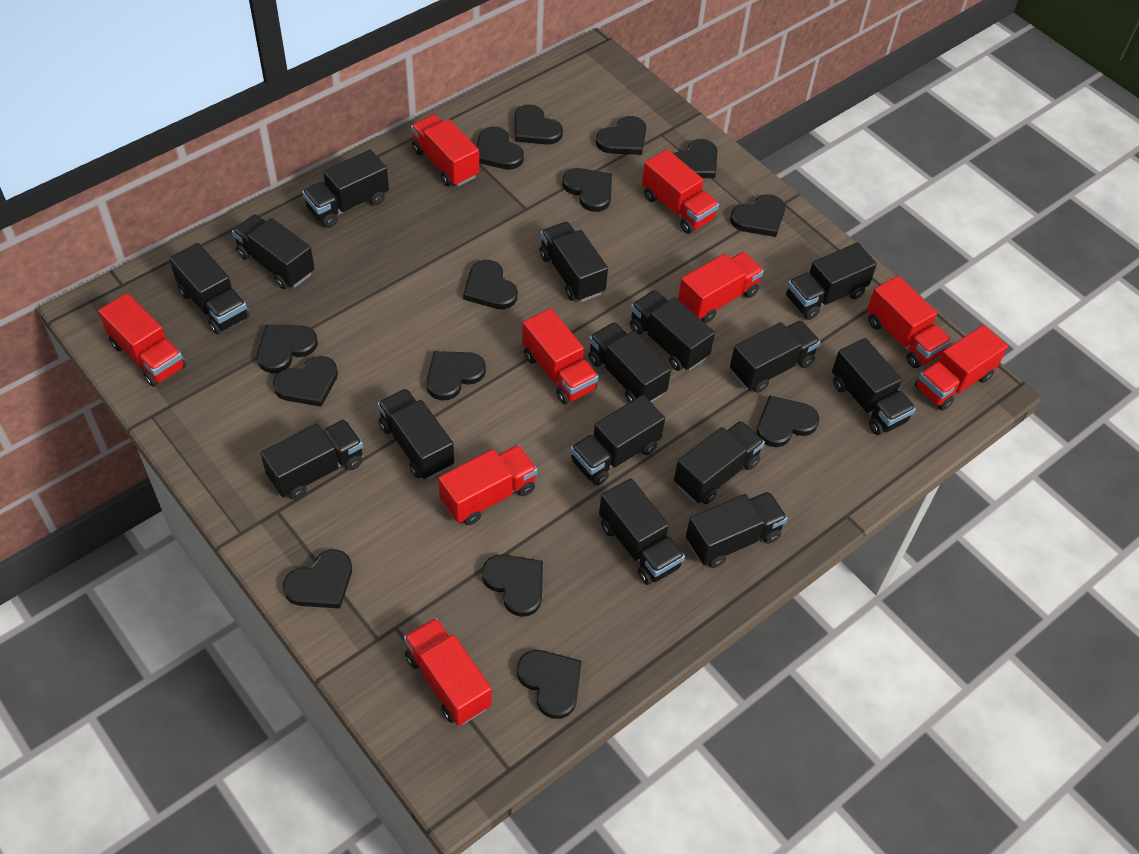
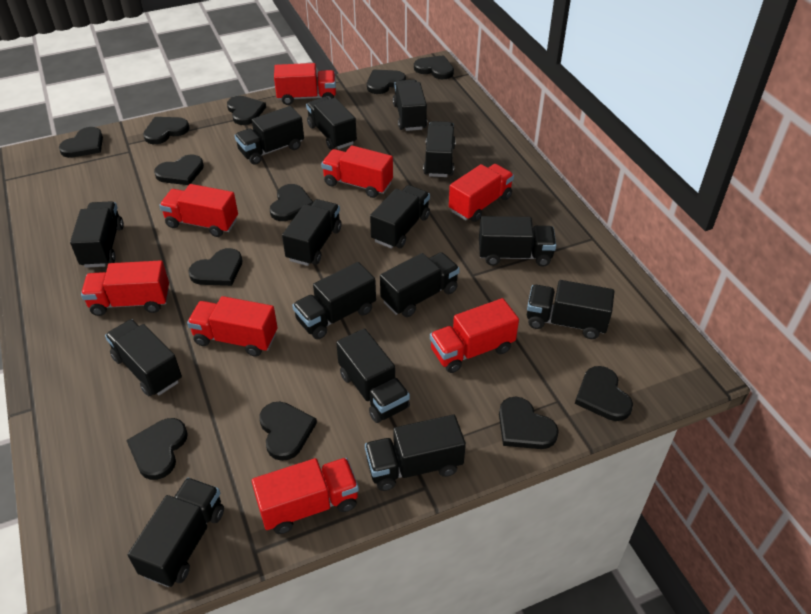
black heart: [257,325,318,373] [273,356,338,407] [283,549,352,609] [426,351,486,401] [463,260,518,309] [476,126,524,170] [482,555,543,617] [514,104,563,145] [517,650,582,719] [562,168,612,212] [596,116,646,155] [673,139,717,178] [730,194,785,237] [757,395,819,447] = 14 -> [59,127,103,158] [126,418,188,480] [143,117,190,144] [154,154,204,185] [188,248,242,286] [227,96,266,125] [259,402,317,461] [270,184,313,221] [367,70,406,94] [414,55,454,79] [499,397,559,449] [575,366,633,421] = 12
red truck: [98,293,186,387] [404,618,492,726] [411,114,479,187] [438,445,538,525] [522,308,599,404] [642,149,719,234] [678,252,764,323] [867,276,952,368] [915,325,1008,411] = 9 -> [81,260,169,316] [159,184,238,237] [187,296,277,357] [252,458,359,534] [274,63,336,105] [321,145,393,198] [430,298,519,373] [449,164,514,222] = 8

